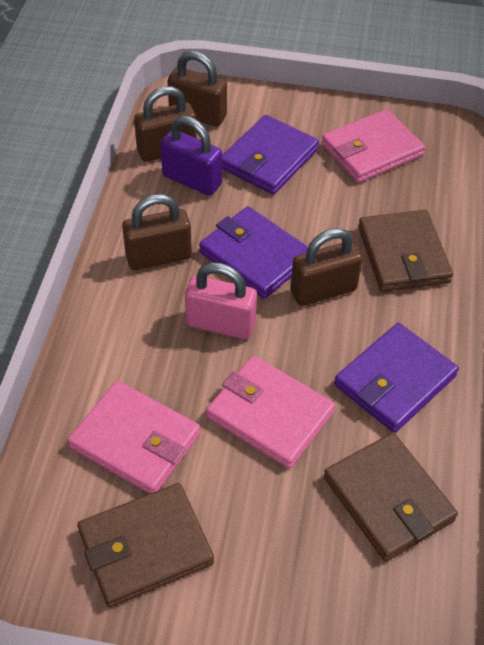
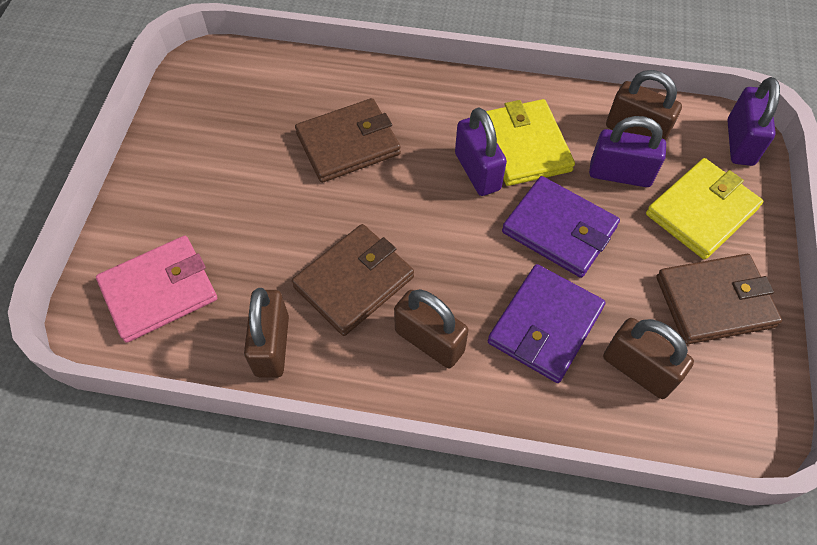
pink padlock: [185,262,257,339] = 1 -> none = 0
pink wallet: [68,381,201,494] [206,356,335,468] [321,109,425,183] = 3 -> [96,236,217,343] = 1
purple padlock: [160,116,222,196] = 1 -> [455,107,507,196] [589,116,666,187] [727,77,780,166] = 3
purple wallet: [199,206,308,299] [222,115,319,195] [334,323,459,433] = 3 -> [488,264,606,383] [502,176,620,278] = 2
yellow wallet: none = 0 -> [486,99,575,186] [646,158,763,260] = 2

